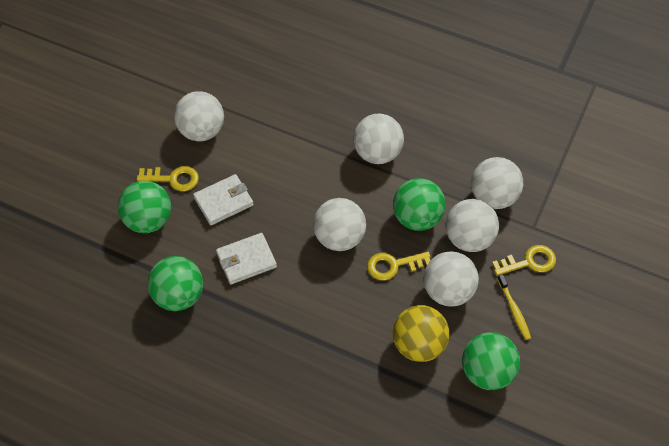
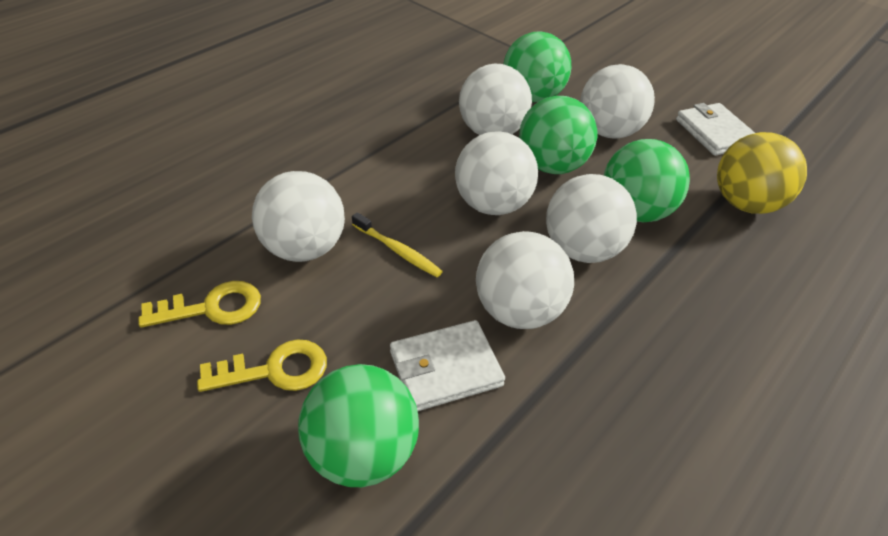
yellow key: [137,166,199,191] [367,252,431,281] [492,245,556,276] = 3 -> [138,281,261,328] [197,339,327,392] = 2

